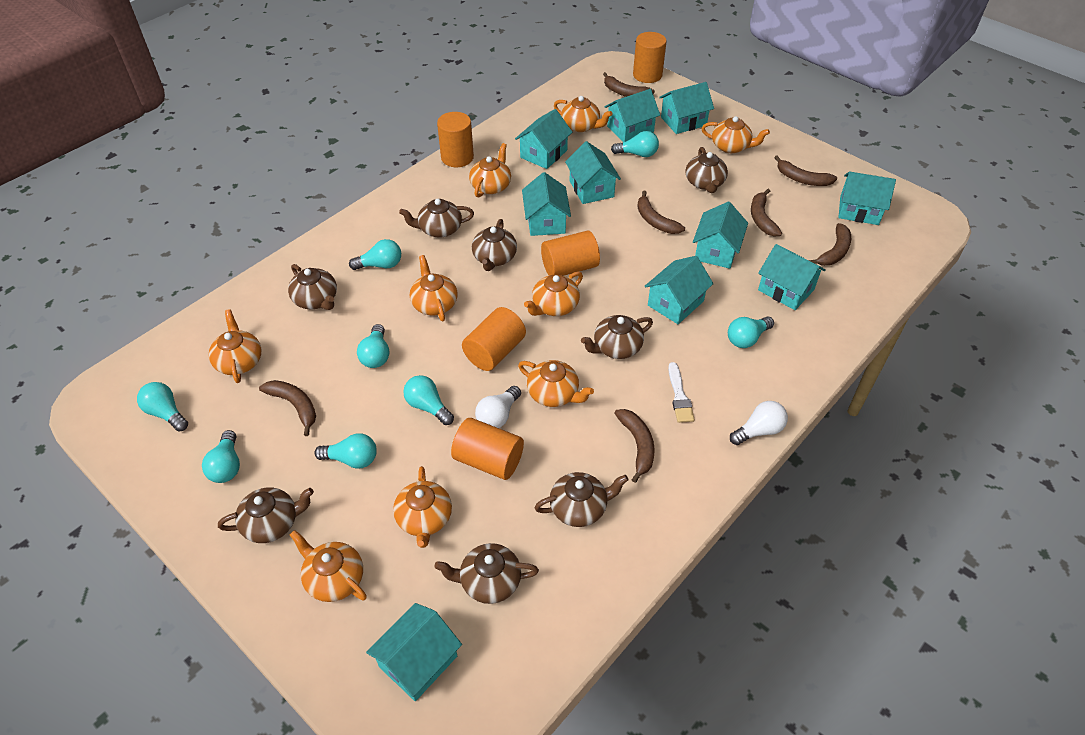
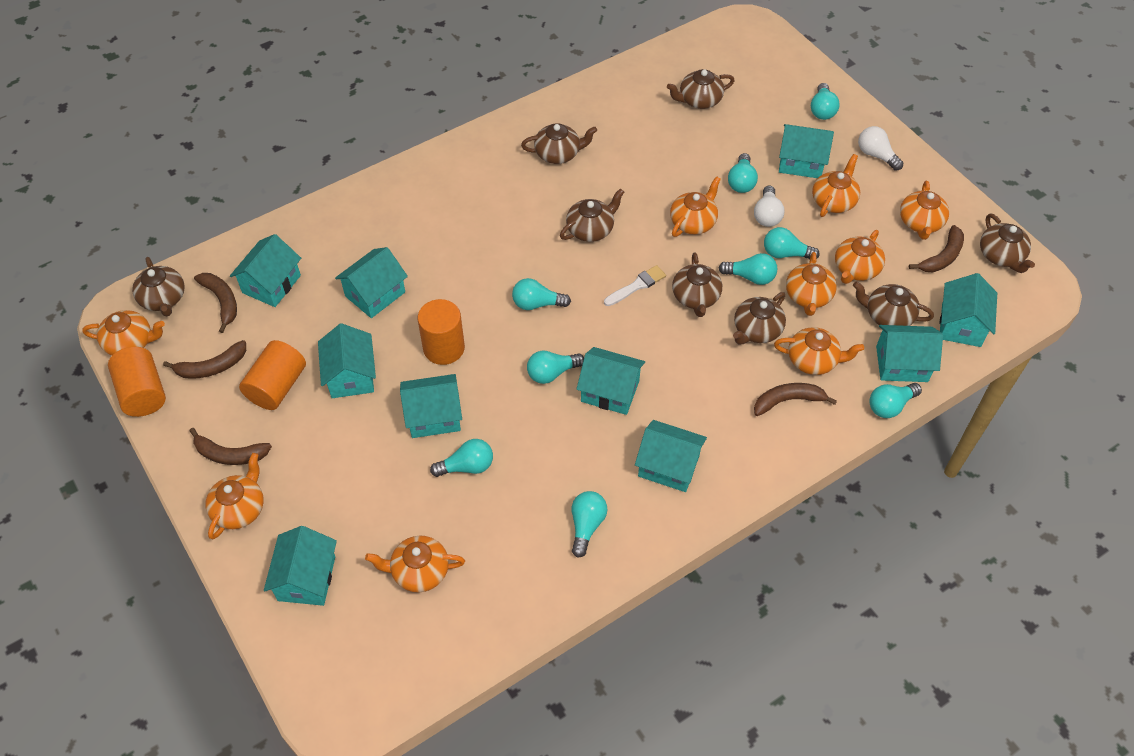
brown banana: [259,380,316,436] [603,72,655,97] [614,409,655,483] [637,191,685,234] [751,189,782,237] [774,155,837,186] [809,223,851,266] = 7 -> [163,340,246,379] [189,428,272,465] [194,273,237,333] [754,383,837,416] [909,225,964,272] = 5
orange cylinder: [437,112,474,167] [451,418,524,480] [462,307,526,371] [541,231,600,276] [633,32,667,83] = 5 -> [108,347,166,417] [239,340,306,410] [418,299,465,365] = 3
turquoise light bulb: [137,382,188,431] [202,430,240,483] [314,433,377,469] [349,239,401,270] [357,324,389,368] [403,375,454,425] [611,131,659,157] [728,317,774,348] = 8 -> [430,439,493,477] [512,278,571,310] [527,350,584,384] [572,491,607,558] [719,253,777,285] [728,153,758,193] [764,227,820,259] [811,83,840,120] [869,383,922,418] = 9

